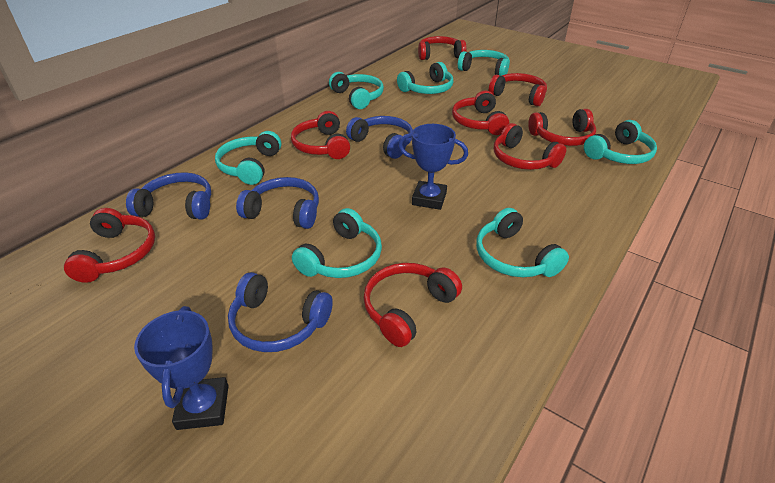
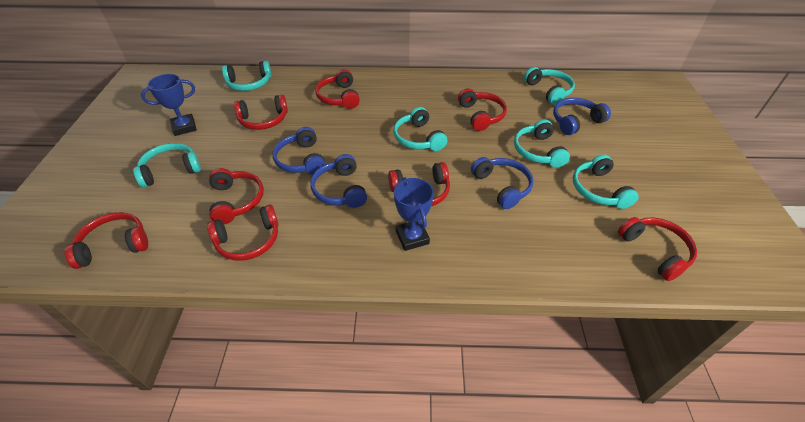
turquoise headphones: [215,131,281,185] [292,208,382,278] [329,72,384,109] [397,62,453,94] [458,50,510,76] [476,208,569,277] [584,120,657,164] = 7 -> [133,143,201,188] [222,61,272,91] [394,107,447,151] [514,119,570,168] [524,67,575,105] [573,154,639,209] = 6

